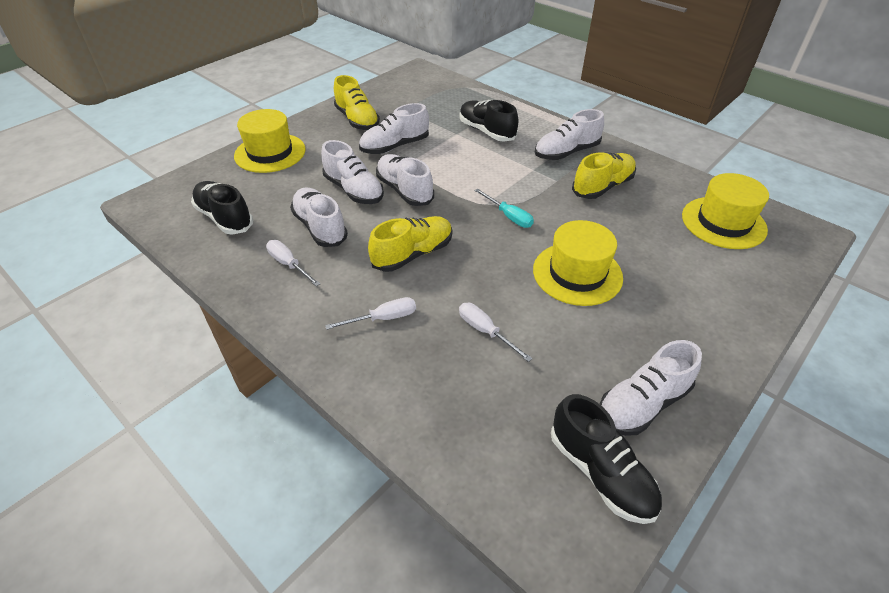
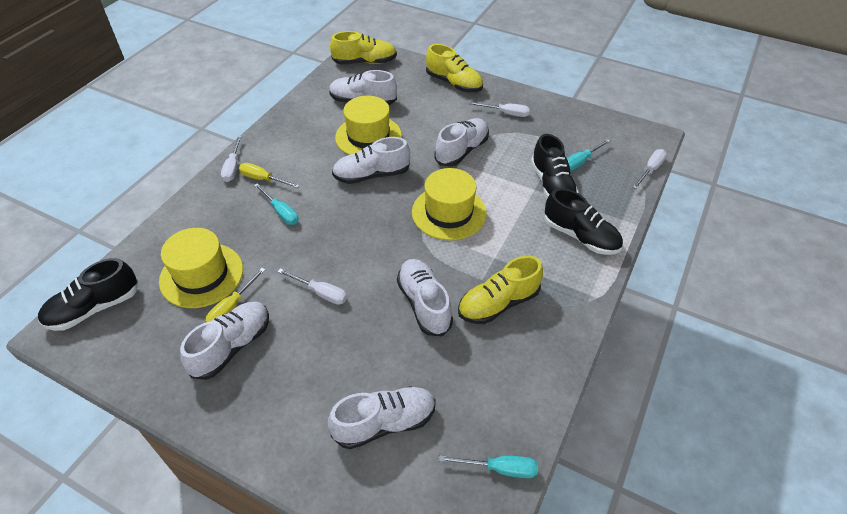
turquoise screwdriver: [474,189,534,228] = 1 -> [254,184,299,225] [439,455,538,478] [567,139,610,171] = 3
white screwdriver: [266,240,320,287] [325,297,416,330] [459,303,533,362] = 3 -> [221,136,242,182] [277,269,347,305] [469,102,530,117] [632,149,667,189] = 4
yellow screwdriver: none = 0 -> [206,268,265,322] [239,163,300,188] = 2

